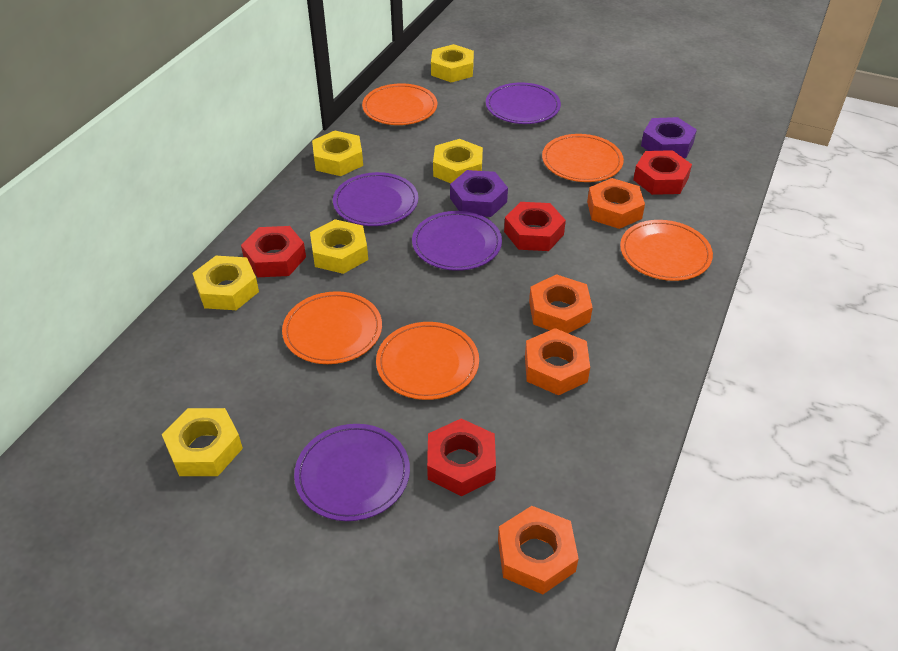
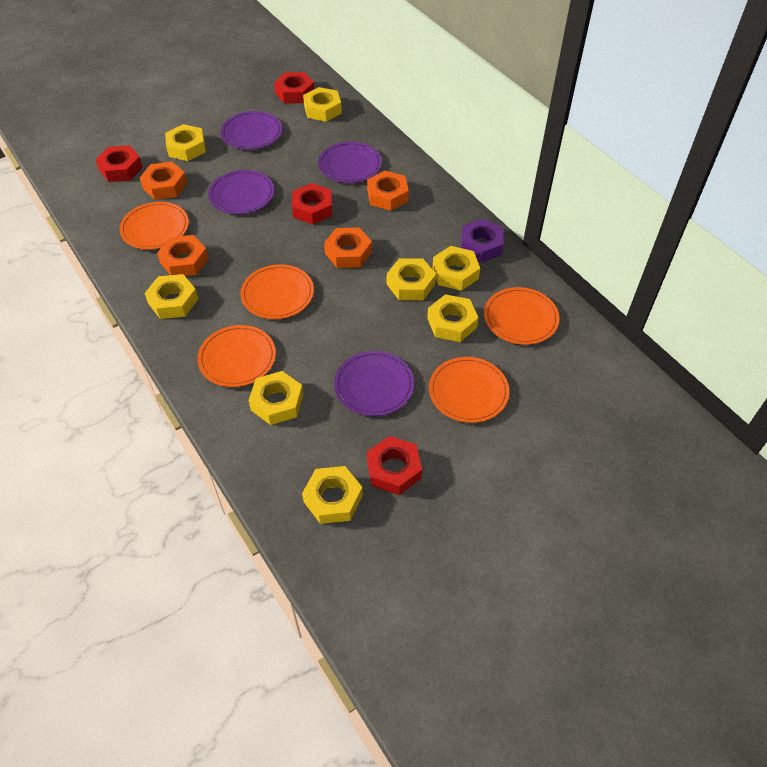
purple nut: [450,170,508,217] [641,117,697,158] = 2 -> [461,219,503,262] = 1
yellow nut: [162,408,243,476] [192,256,259,310] [310,219,368,274] [312,131,363,176] [431,44,474,82] [433,139,483,183] = 6 -> [145,274,198,319] [165,124,206,161] [248,371,303,425] [302,466,363,524] [303,87,342,122] [387,258,436,300] [427,294,479,342] [432,246,480,291] = 8

